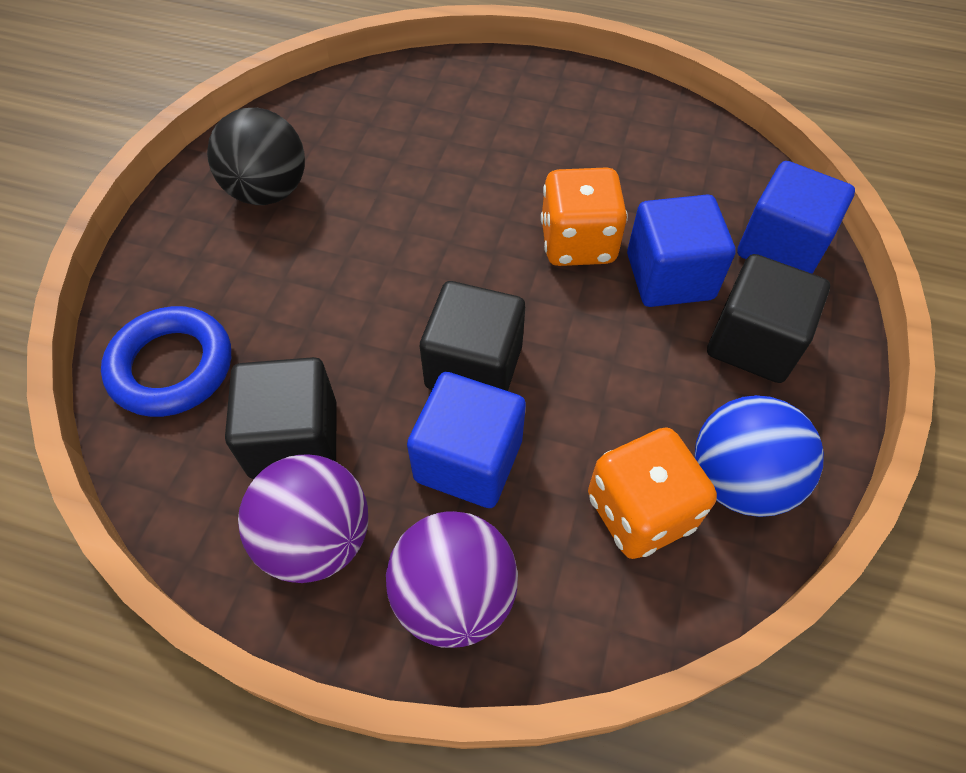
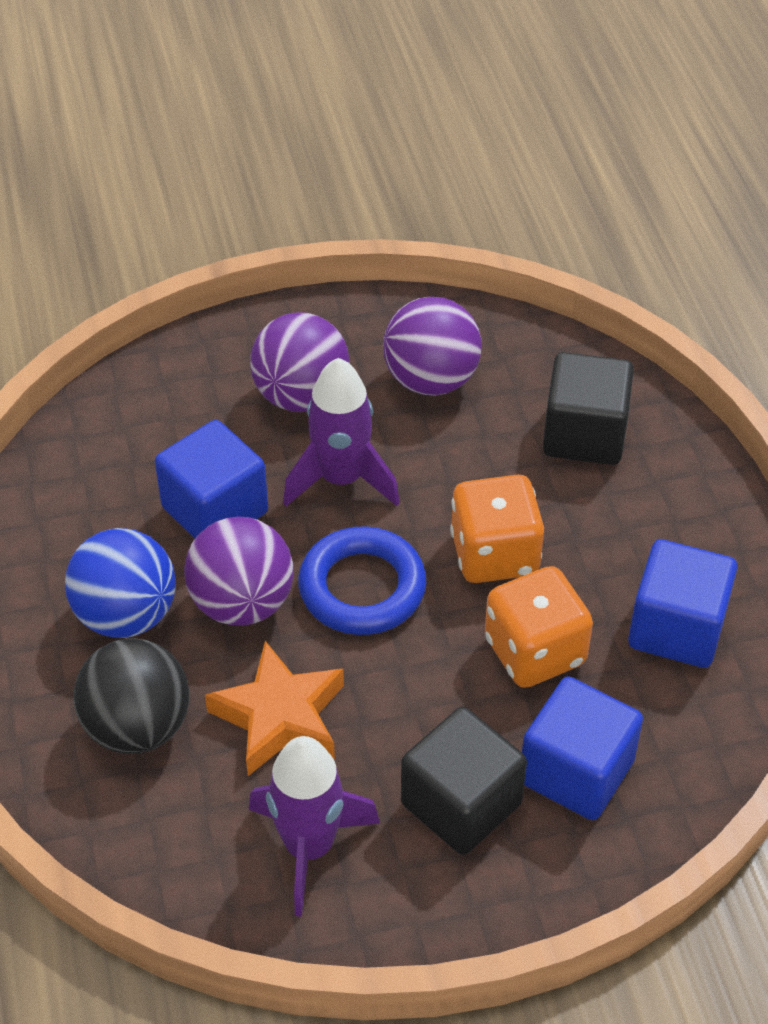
black cube: [225,357,337,479] [420,281,525,391] [707,254,830,383] = 3 -> [401,707,527,855] [543,352,634,465] = 2
orange star: none = 0 -> [205,641,344,776] = 1
purple ball: [238,455,368,583] [386,511,518,648] = 2 -> [184,517,294,626] [250,312,350,412] [383,297,482,396] = 3
purple rocket: none = 0 -> [249,736,380,917] [283,358,400,506] = 2

